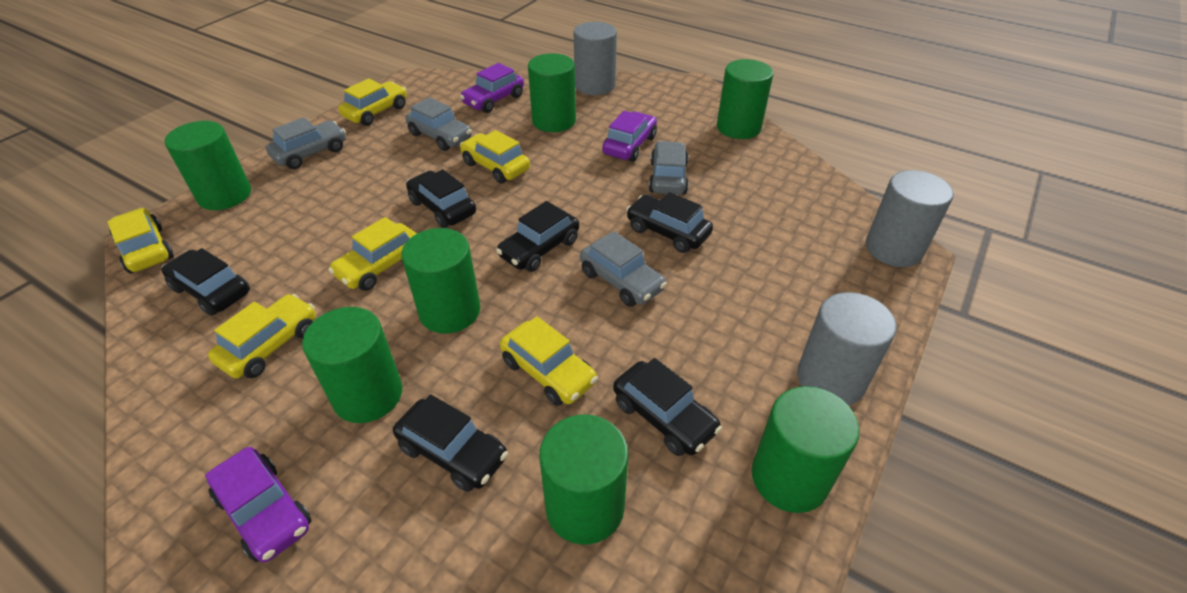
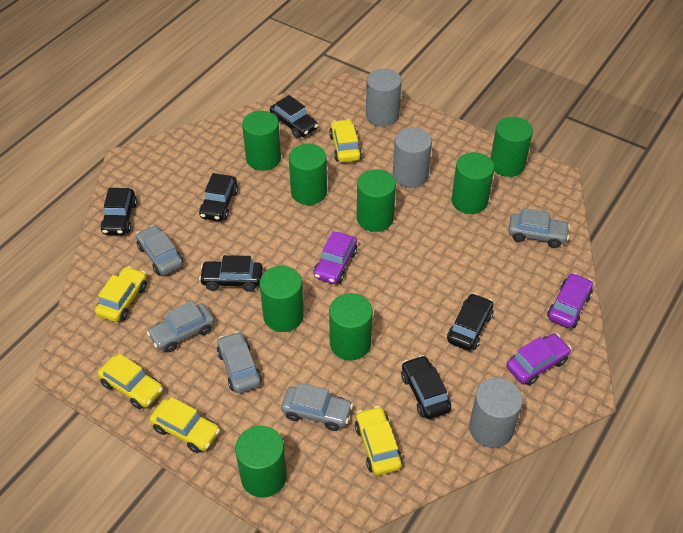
green cylinder: [165,121,251,210] [302,307,402,423] [401,228,480,333] [528,53,576,132] [539,415,628,544] [717,59,773,139] [752,386,859,513] = 7 -> [235,426,287,497] [242,111,281,171] [260,266,304,332] [289,144,327,205] [329,293,373,361] [357,169,396,232] [451,152,494,214] [490,117,533,177] = 8
grey car: [266,117,346,169] [406,97,472,151] [580,231,667,307] [649,141,689,195] = 4 -> [136,225,183,275] [147,301,214,352] [217,331,262,393] [281,383,353,431] [508,208,570,248] = 5
yellow car: [107,208,174,274] [208,294,316,378] [328,217,417,291] [338,78,407,126] [460,130,530,183] [500,316,598,406] = 6 -> [95,266,147,322] [98,354,163,409] [150,397,220,453] [329,119,362,162] [355,406,402,475] = 5

